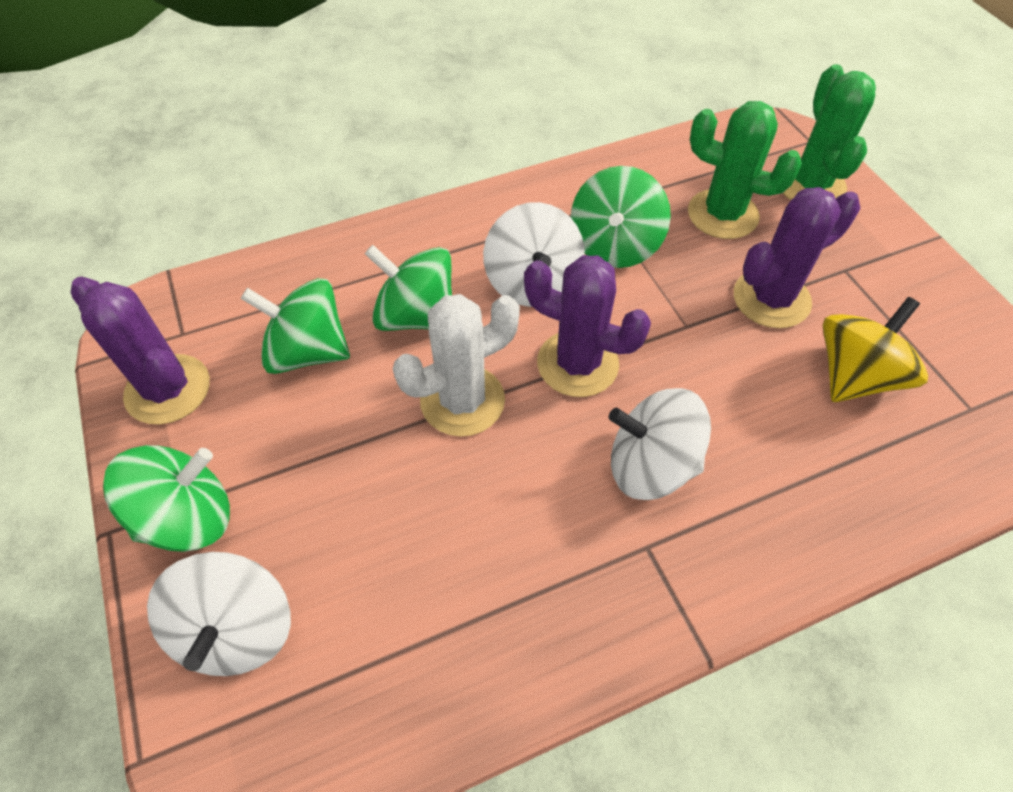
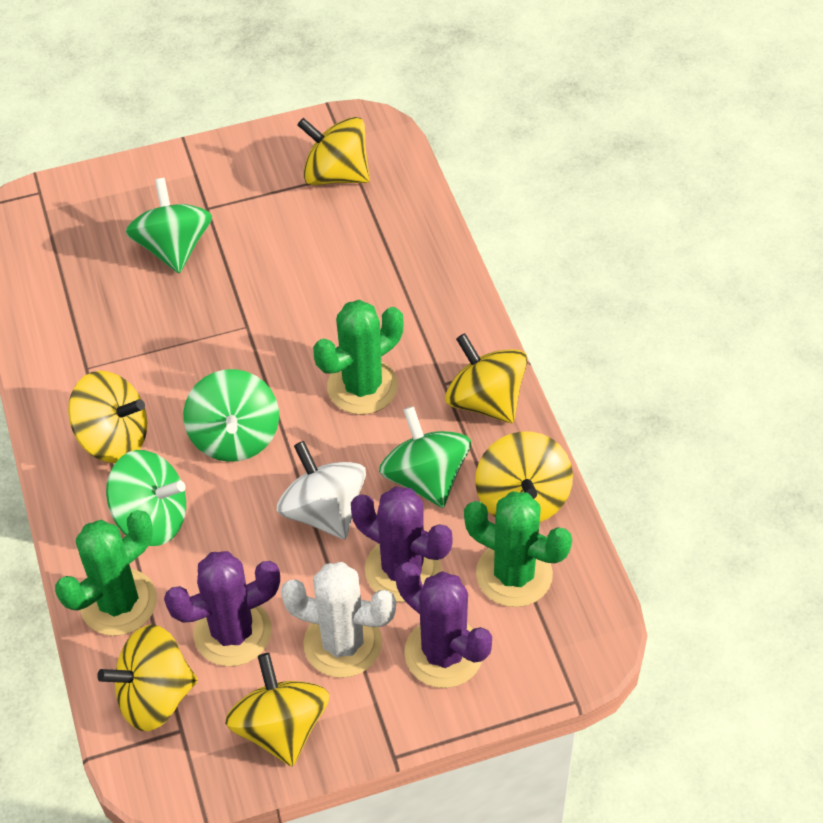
green cactus: [688,101,802,239] [783,64,876,200] = 2 -> [55,510,157,636] [313,300,403,415] [464,492,572,607] = 3
white spinning top: [147,552,291,676] [483,202,585,307] [609,388,711,500] = 3 -> [277,441,366,539] = 1
yellow spinning top: [823,297,928,402] = 1 -> [68,371,147,463] [97,624,198,731] [225,653,329,767] [297,117,370,185] [445,333,527,423] [475,432,573,522] = 6

